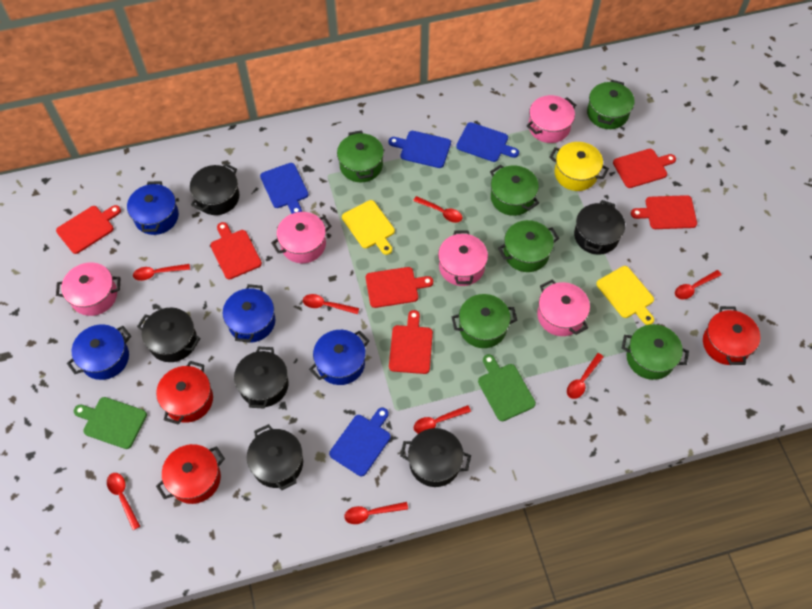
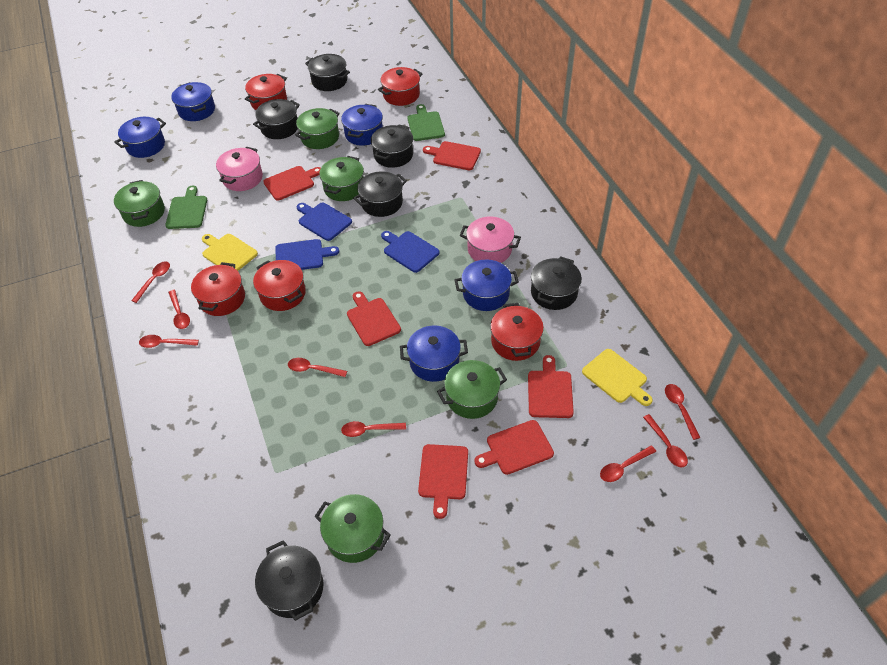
blue cutting board: [260,163,309,214] [329,408,391,476] [389,131,451,168] [456,122,519,162] = 4 -> [275,239,339,270] [297,203,352,241] [381,231,440,273] = 3
blue pot: [67,324,131,380] [127,181,179,235] [223,284,275,343] [309,330,369,385] = 4 -> [114,117,166,158] [171,82,215,121] [341,104,383,146] [400,326,468,382] [454,259,519,311] = 5
green pot: [337,130,384,182] [452,294,517,348] [490,165,539,216] [498,220,559,272] [587,80,635,129] [622,324,689,380] = 6 -> [114,180,165,227] [295,108,340,149] [314,494,391,563] [319,156,364,201] [437,360,507,419] = 5
pink pot: [56,263,120,316] [271,212,332,263] [438,230,488,286] [527,95,576,143] [537,279,590,336] = 5 -> [216,147,263,191] [460,217,521,263] = 2
red pot: [156,361,213,424] [156,444,225,504] [703,306,760,365] = 3 -> [191,262,245,316] [245,74,287,110] [253,260,306,311] [378,67,422,106] [490,303,544,361] = 5
yellow pot: [549,142,609,191] = 1 -> none = 0

